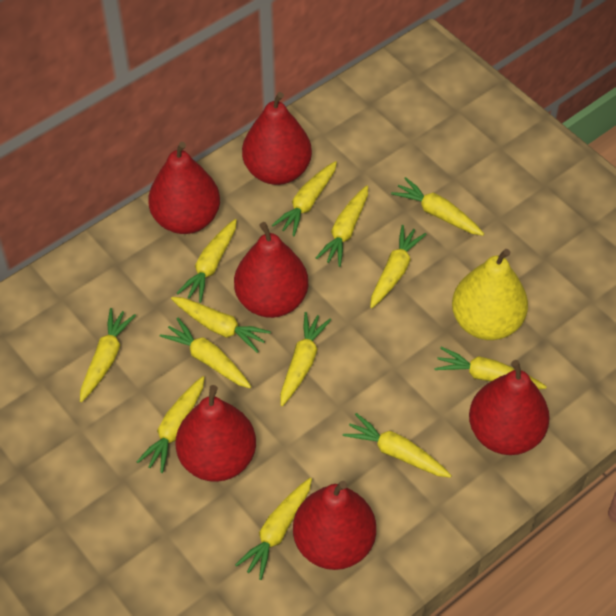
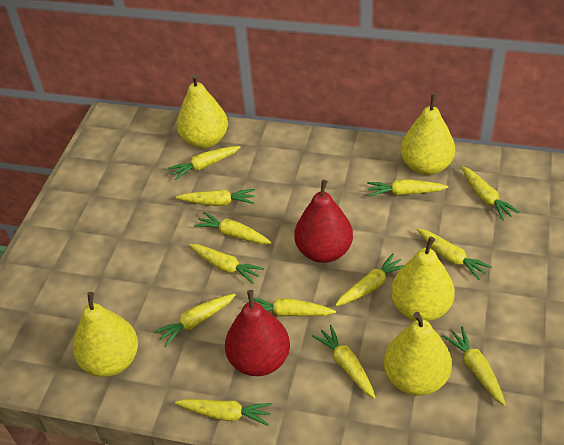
red pear: [148,142,220,234] [176,385,256,482] [234,222,308,318] [242,92,312,185] [293,481,376,570] [469,360,550,455] = 6 -> [225,290,290,376] [294,180,353,263] = 2
yellow pear: [452,249,528,340] = 1 -> [73,292,138,377] [177,74,228,149] [384,312,452,396] [391,237,455,321] [401,94,455,175] = 5

